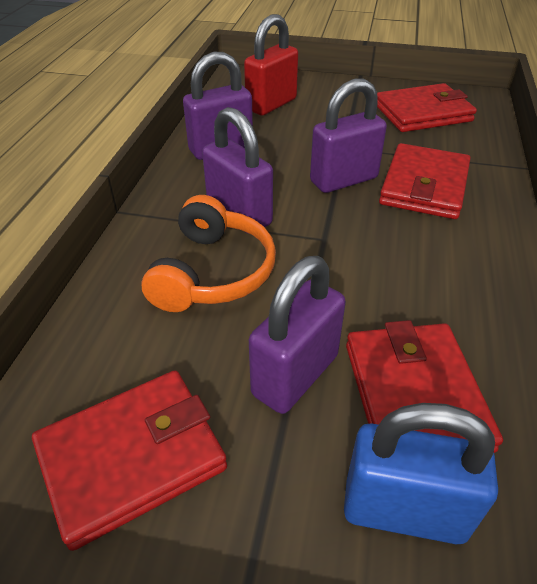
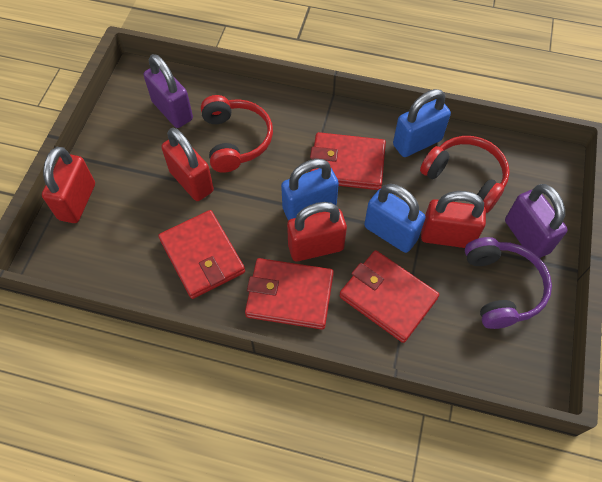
blue padlock: [344,403,498,544] = 1 -> [281,159,339,221] [364,184,426,253] [393,89,451,157] = 3
orange headphones: [142,195,276,312] = 1 -> none = 0
purple headphones: none = 0 -> [465,237,552,329] = 1
purple padlock: [183,52,253,160] [202,107,273,234] [249,256,346,414] [310,78,387,193] = 4 -> [144,54,193,128] [505,184,568,258] = 2
red headphones: none = 0 -> [201,95,273,173] [420,136,510,213] = 2
red padlock: [244,14,298,115] = 1 -> [42,147,95,223] [161,128,214,201] [287,202,347,262] [421,191,486,248] = 4

